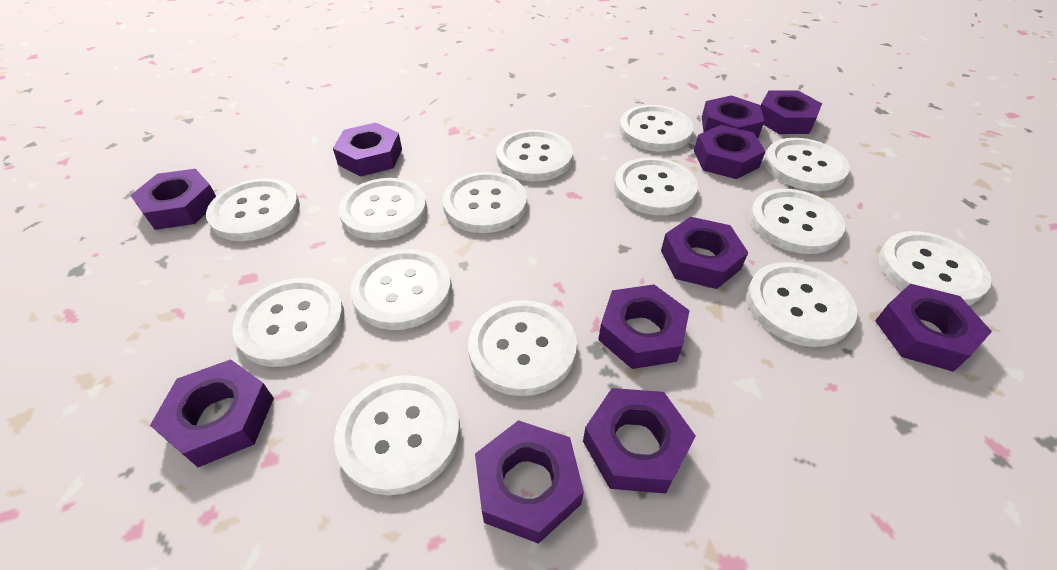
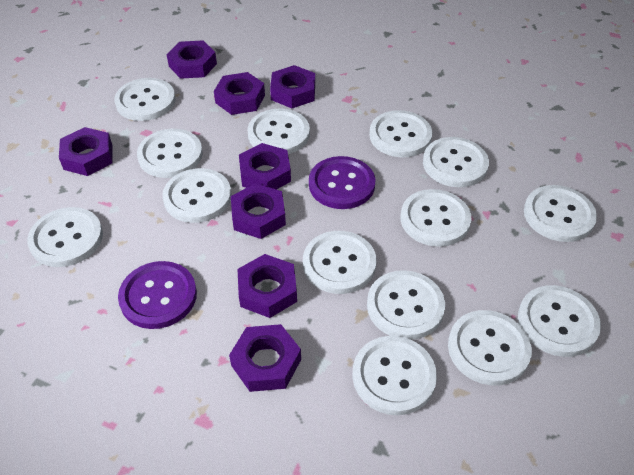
purple button: none = 0 -> [118,261,197,329] [309,156,375,209] = 2
purple nut: [130,169,216,230] [150,359,274,467] [333,123,402,177] [475,420,584,544] [583,388,696,494] [598,285,690,369] [661,217,748,289] [694,125,766,179] [702,95,765,138] [760,90,822,134] [875,284,992,372] = 11 -> [59,127,113,176] [166,40,217,79] [214,72,265,115] [229,324,301,392] [231,183,286,239] [238,254,297,318] [239,143,291,190] [270,65,315,108] = 8

